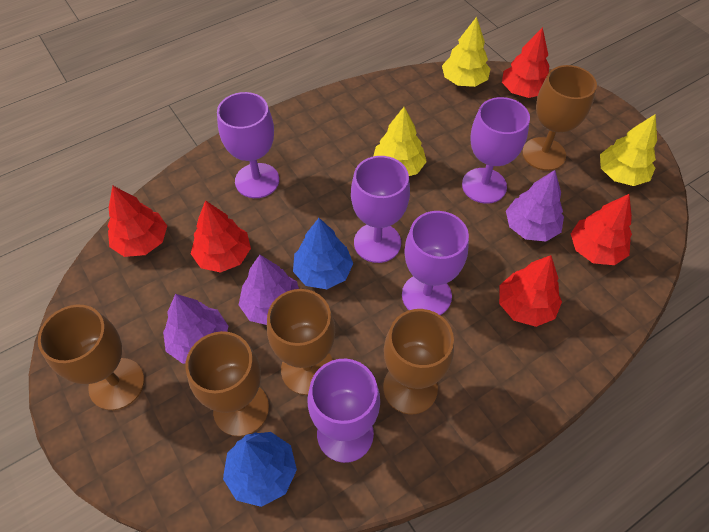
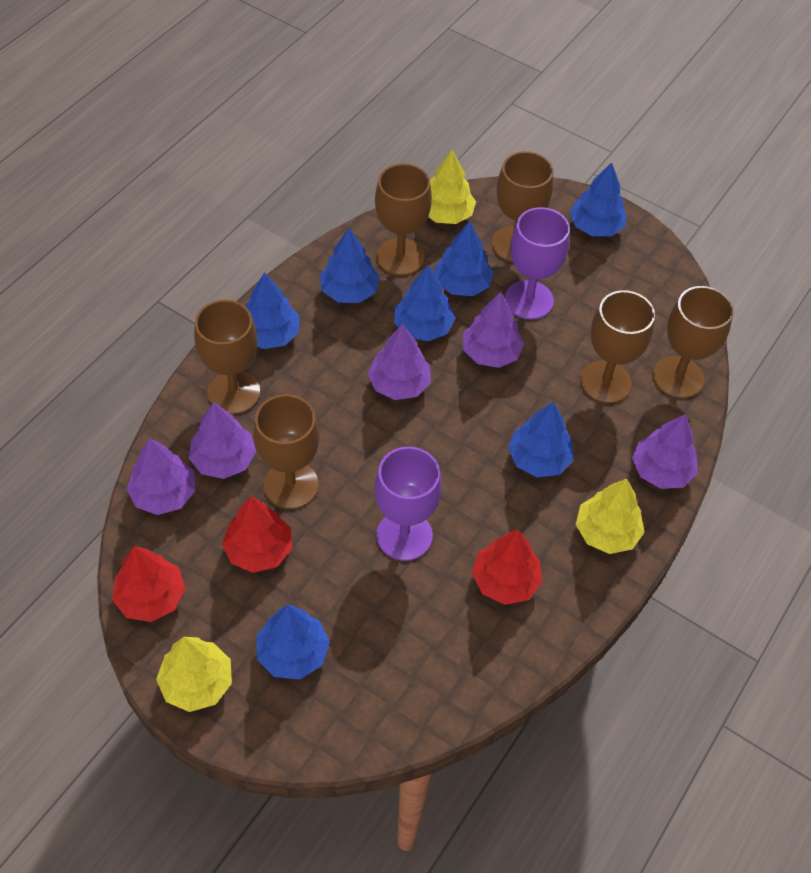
blue tree: [223,432,297,507] [293,218,353,289] = 2 -> [245,272,299,349] [256,605,330,679] [319,228,380,303] [394,265,455,341] [434,221,494,296] [508,402,574,477] [570,162,626,236] = 7
brown goblet: [38,305,144,410] [185,331,269,437] [267,289,335,395] [383,309,454,414] [522,65,597,171] = 5 -> [194,300,260,414] [254,394,319,509] [375,163,432,276] [492,151,553,262] [580,290,655,403] [653,286,733,399] = 6
purple goblet: [217,92,279,198] [308,359,380,463] [351,156,410,263] [402,211,469,315] [462,97,530,204] = 5 -> [374,446,442,561] [505,207,570,320] = 2
purple tree: [163,294,228,364] [239,255,299,325] [506,170,564,242] = 3 -> [127,438,196,515] [189,402,256,479] [368,324,431,400] [463,292,524,368] [632,414,698,489] = 5
red tree: [108,186,167,257] [191,200,251,273] [499,255,562,327] [502,27,549,98] [571,194,632,265] = 5 -> [112,546,185,622] [222,496,292,573] [472,529,542,605] = 3

